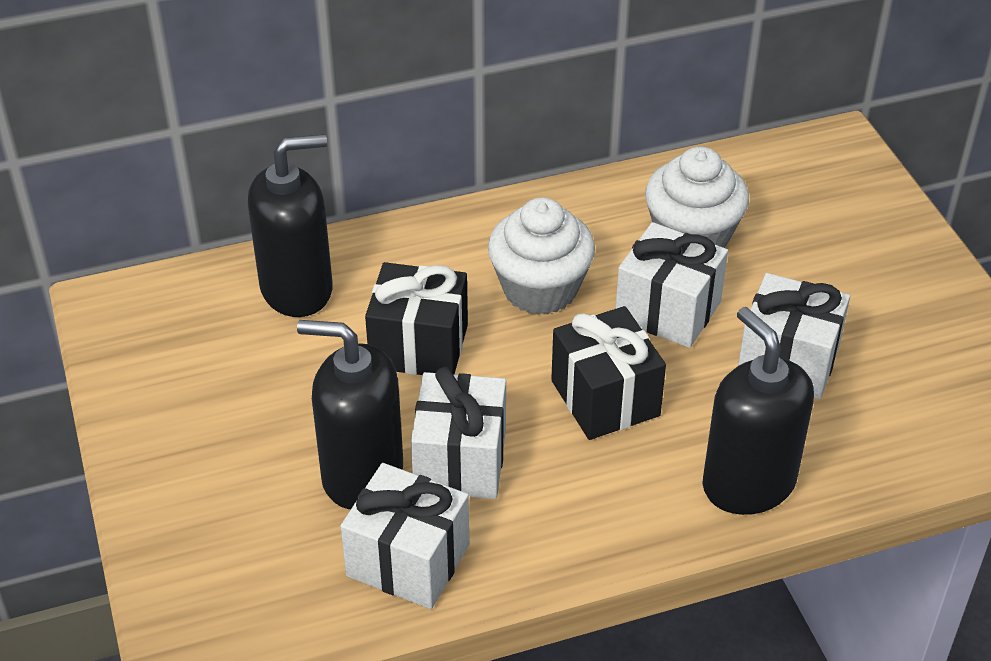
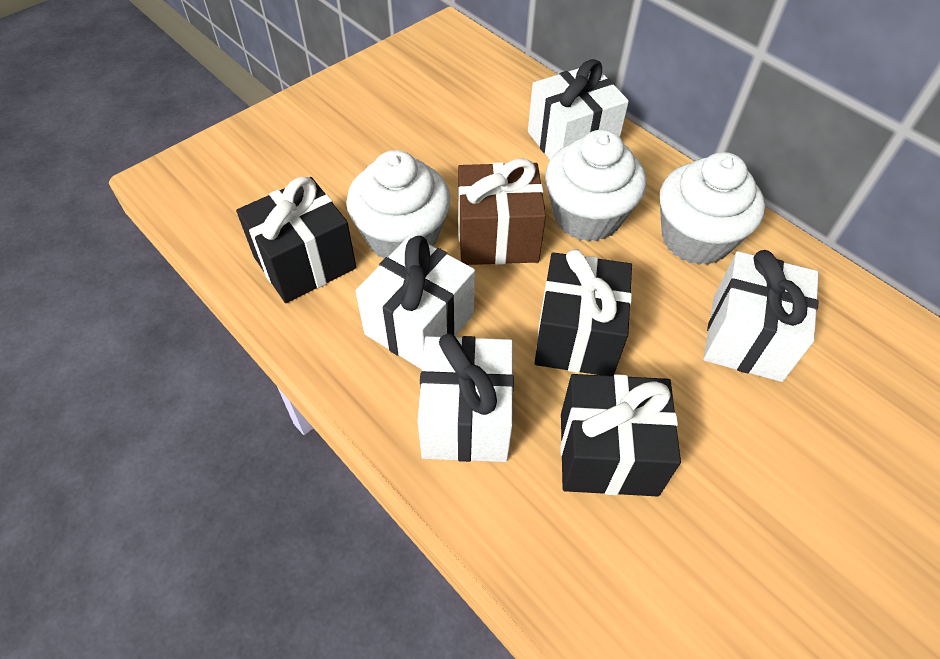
black gift: [365,262,468,375] [551,306,666,440] = 2 -> [236,177,356,303] [535,249,632,376] [560,374,681,496] = 3
black soap dispenser: [248,134,333,317] [297,320,403,509] [702,307,814,515] = 3 -> none = 0
brown gift: none = 0 -> [458,158,546,265] = 1
white cupcake: [488,198,595,315] [645,146,749,248] = 2 -> [346,150,451,258] [545,130,647,242] [660,152,765,265] = 3

